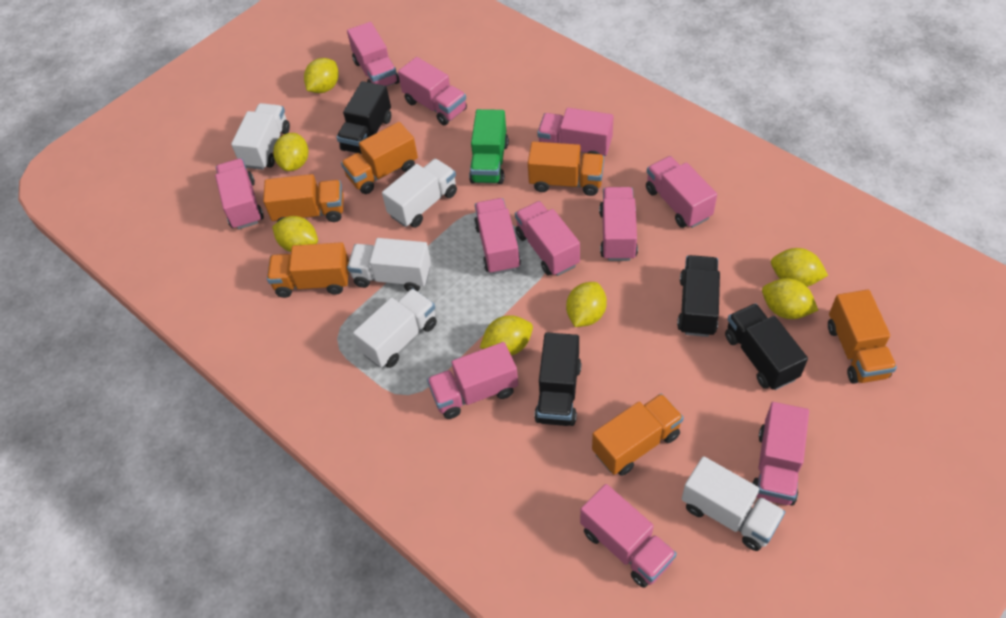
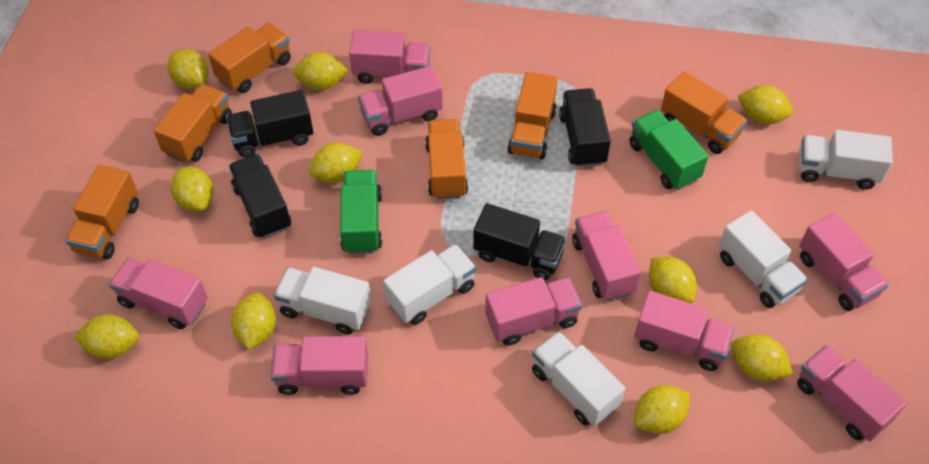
green truck: [469,109,509,184] = 1 -> [340,170,382,254] [629,110,709,190] = 2
pink truck: [215,158,264,229] [347,22,400,87] [398,57,467,125] [427,342,518,419] [474,198,521,274] [515,201,580,276] [537,108,614,156] [580,484,677,588] [599,187,638,261] [646,156,717,228] [752,402,809,505] = 11 -> [109,258,208,329] [271,336,368,395] [349,30,431,84] [358,66,443,136] [485,277,582,346] [572,211,641,301] [634,291,735,371] [797,345,907,441] [799,212,889,311] = 9
yellow lemon: [272,216,318,252] [273,133,308,171] [304,58,339,93] [480,315,533,355] [566,282,607,327] [762,278,818,319] [771,248,828,287] = 7 -> [74,314,139,359] [167,49,208,89] [171,166,213,211] [231,293,276,350] [293,52,348,90] [309,142,362,184] [634,385,690,434] [649,257,697,303] [731,334,793,381] [738,85,793,124] = 10

